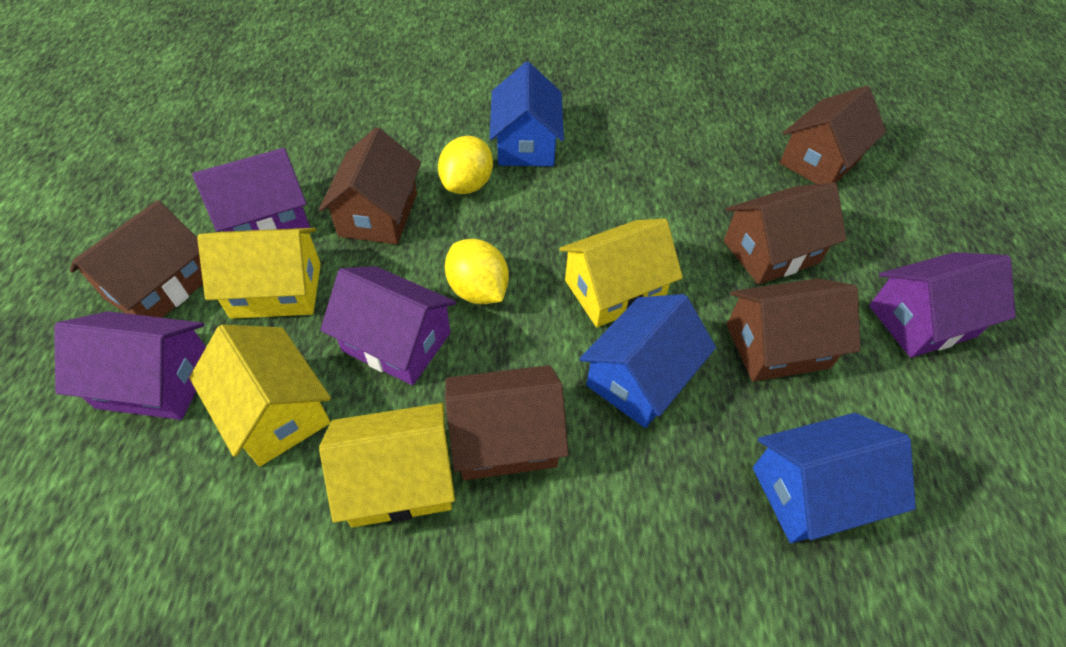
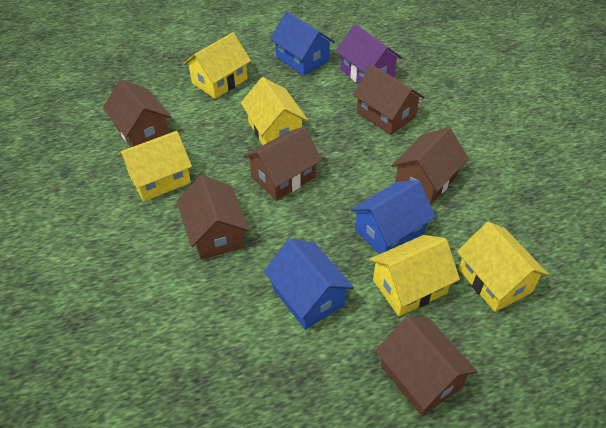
purple house: [54,311,206,420] [192,148,310,232] [321,266,456,385] [869,252,1016,358] = 4 -> [336,24,403,84] = 1
yellow house: [189,325,331,466] [197,228,321,319] [319,403,455,527] [559,219,683,327] = 4 -> [118,131,192,201] [183,32,251,99] [241,77,308,145] [369,235,460,316] [457,222,549,312] = 5
yellow lemon: [438,136,493,194] [445,239,509,304] = 2 -> none = 0

